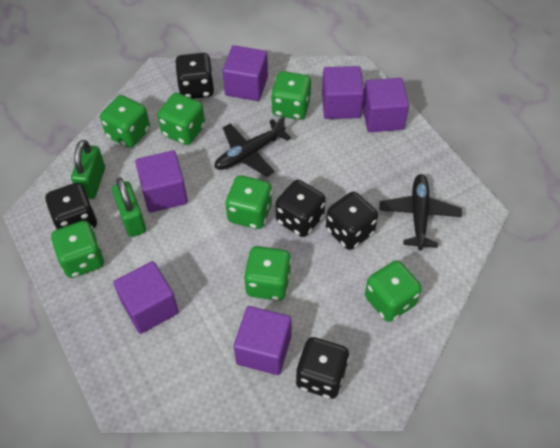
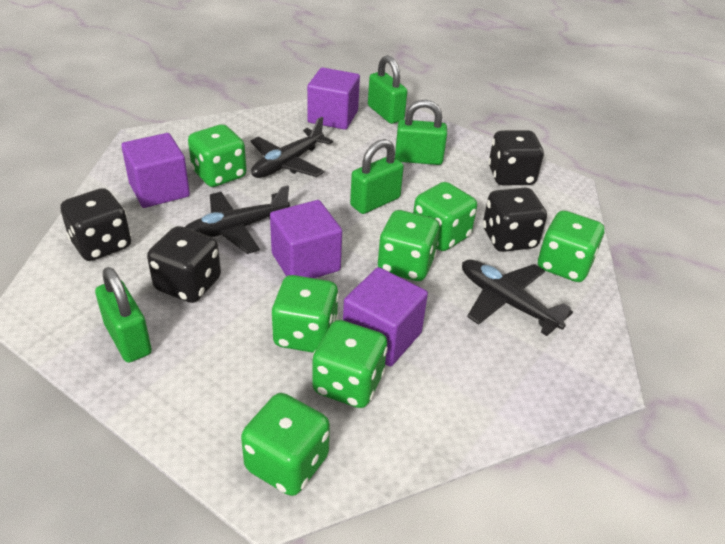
black dice: [45,183,97,230] [175,53,214,99] [276,180,326,237] [296,337,350,399] [326,192,378,250] = 5 -> [60,188,131,261] [147,226,221,303] [483,188,547,252] [488,130,544,185] = 4
black plane: [214,116,291,177] [379,174,462,250] = 2 -> [185,185,290,254] [250,117,333,178] [462,260,573,336] = 3
green padlock: [71,140,105,199] [112,178,146,237] = 2 -> [95,267,152,363] [350,139,404,214] [368,55,407,124] [395,100,447,165] = 4
purple cube: [113,261,179,334] [135,150,188,213] [223,45,268,101] [234,306,292,375] [322,66,364,119] [362,78,409,132] = 6 -> [121,133,190,208] [270,200,342,278] [307,67,360,130] [343,267,428,366] = 4

